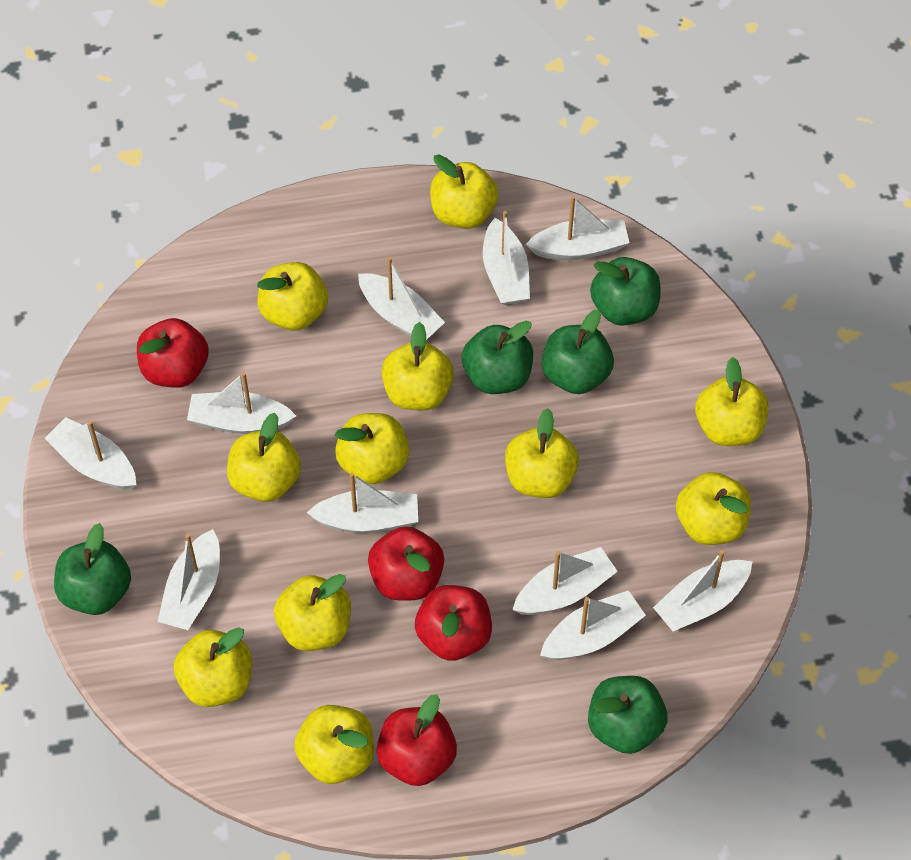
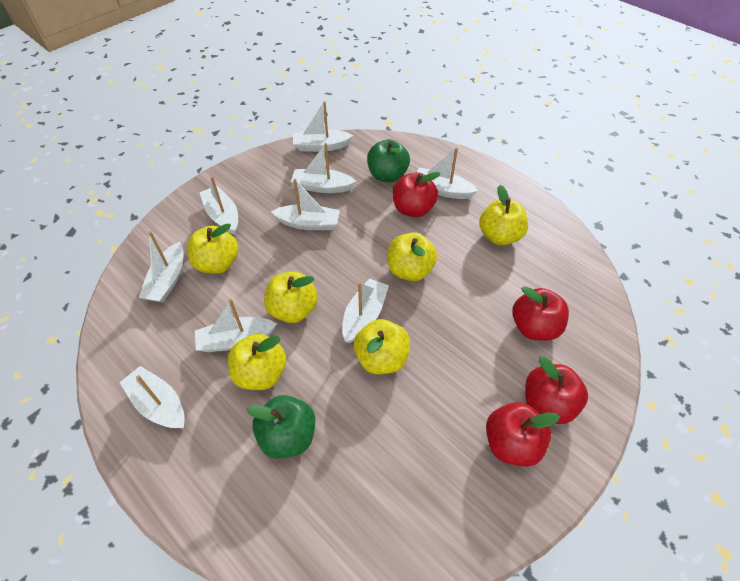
green apple: [54,523,131,615] [462,321,533,394] [542,309,614,394] [588,676,667,754] [590,257,661,326] = 5 -> [247,395,315,459] [367,139,410,182] = 2
white boat: [45,417,136,490] [158,529,220,630] [187,372,296,434] [307,473,418,533] [358,257,445,340] [483,211,530,305] [512,547,618,615] [526,196,630,260] [540,590,646,660] [653,550,753,631] = 10 -> [119,366,185,428] [139,231,183,302] [195,299,277,352] [199,176,238,235] [271,179,340,230] [291,143,356,193] [293,101,353,152] [342,278,389,343] [417,147,478,199] = 9
yellow apple: [174,627,252,707] [227,413,301,502] [257,262,328,331] [274,574,351,651] [294,705,374,784] [335,413,409,484] [382,322,454,411] [430,154,499,229] [505,408,579,498] [676,472,751,545] [695,357,768,446] = 11 -> [187,223,239,274] [228,334,286,390] [264,271,318,323] [353,319,410,374] [387,232,437,281] [479,185,528,245] = 6

